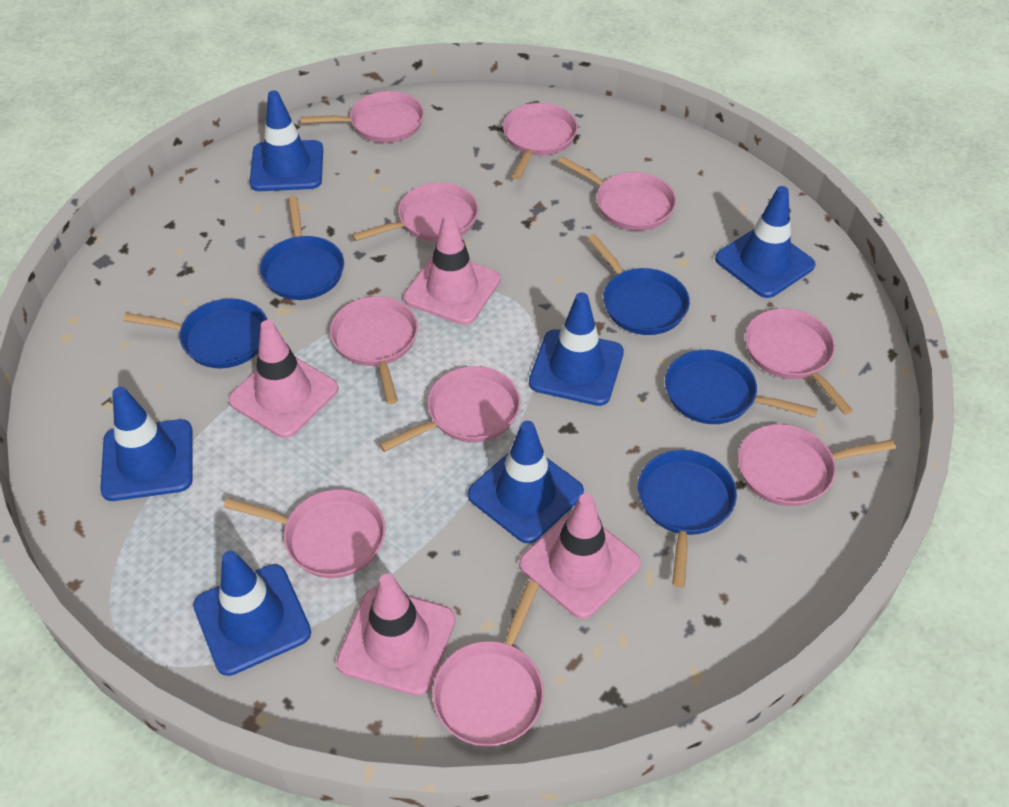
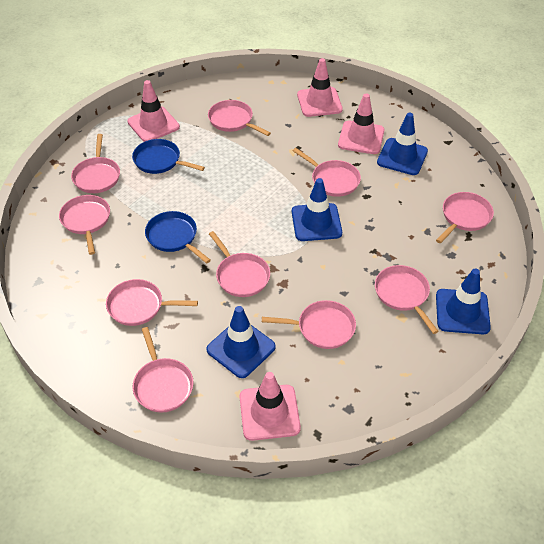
blue pan: [123,299,267,368] [260,196,344,300] [587,234,690,335] [638,450,737,588] [665,350,818,424] = 5 -> [132,139,205,174] [145,211,211,264] = 2
blue traffic cone: [100,387,193,501] [193,551,311,676] [250,91,323,191] [468,421,584,544] [529,292,624,406] [715,186,815,298] = 6 -> [206,306,276,378] [292,178,342,241] [377,113,428,175] [436,269,491,334] = 4

